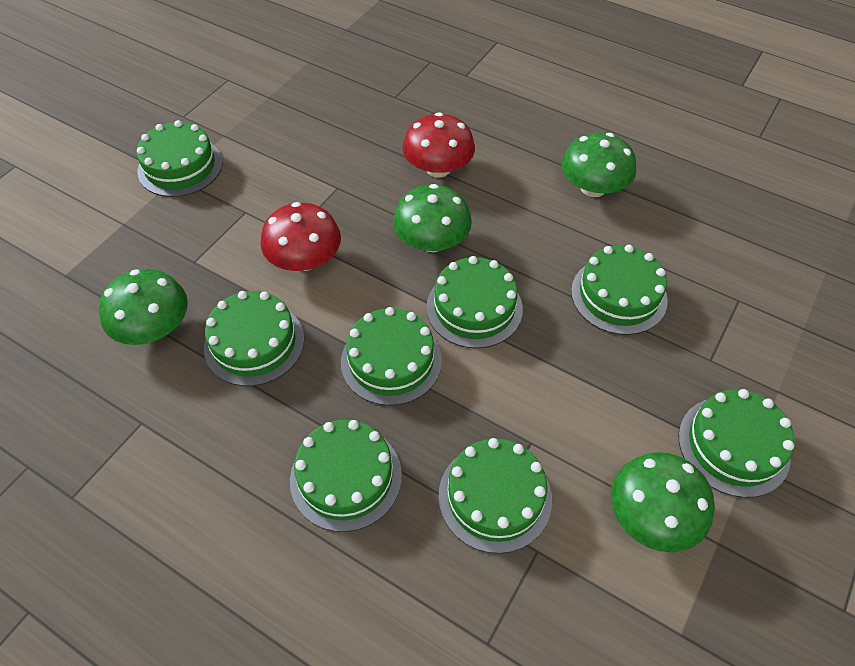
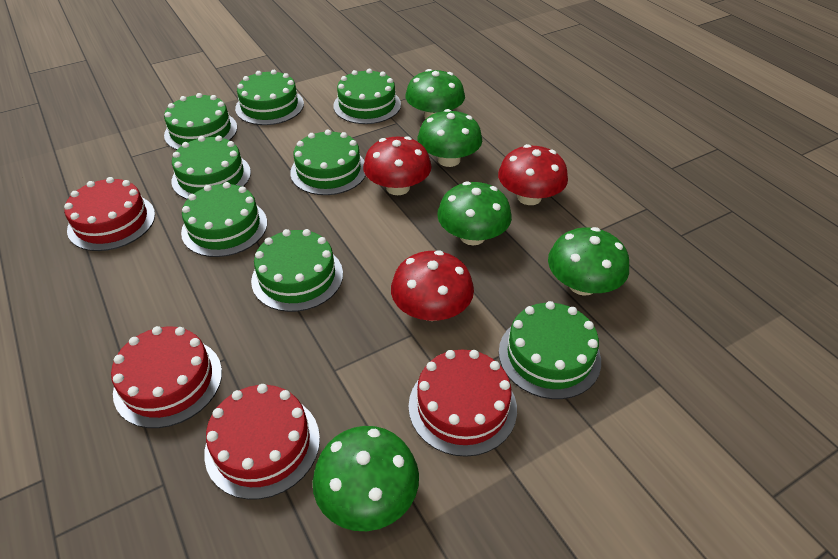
green mushroom: [99,269,188,345] [393,184,472,252] [562,132,636,197] [611,452,715,552] = 4 -> [313,426,419,531] [406,69,465,119] [418,109,482,167] [437,181,512,245] [548,227,629,296] = 5
red cake: none = 0 -> [64,177,155,251] [111,326,222,428] [204,384,320,500] [408,350,517,457] = 4
red mushroom: [261,202,341,271] [403,112,475,178] = 2 -> [363,136,431,195] [391,250,474,321] [498,144,568,205] = 3

